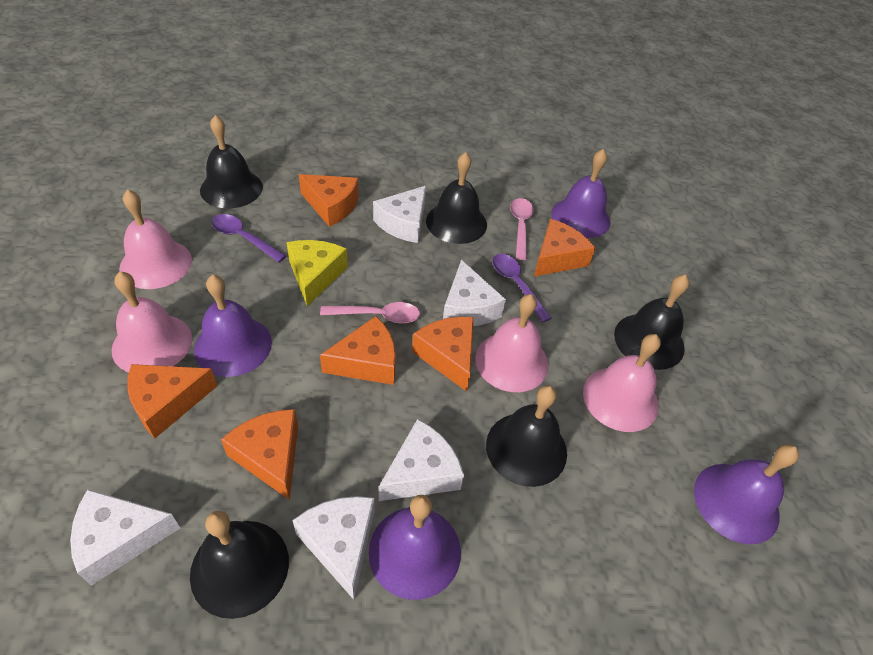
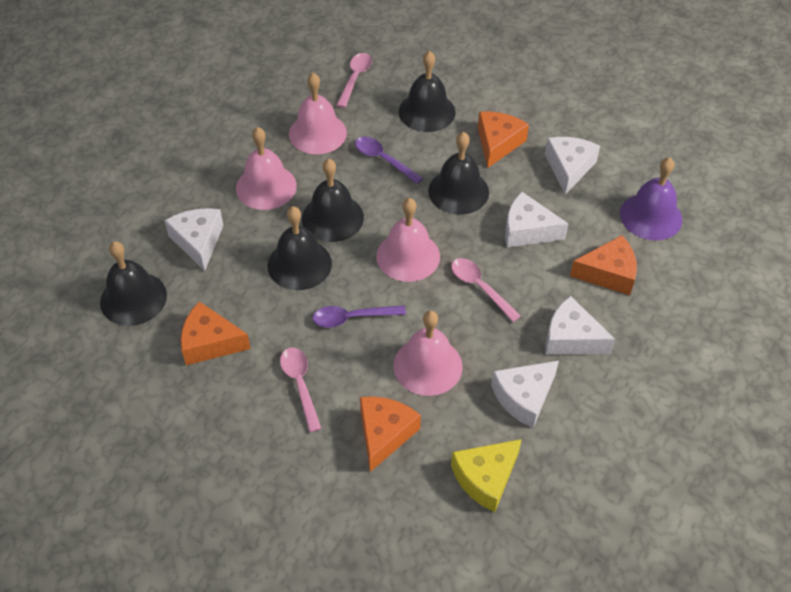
orange cheese: [127,364,217,438] [221,409,298,500] [299,174,359,227] [320,316,396,385] [412,317,474,392] [534,219,595,276] = 6 -> [181,302,251,365] [360,397,421,472] [478,111,529,168] [570,235,637,295] = 4
pink spoon: [320,302,420,324] [510,198,534,260] = 2 -> [280,347,322,432] [336,53,372,108] [451,258,521,322] = 3
purple bell: [194,274,272,377] [369,495,461,600] [551,149,611,238] [694,444,799,544] = 4 -> [620,157,682,241] = 1

